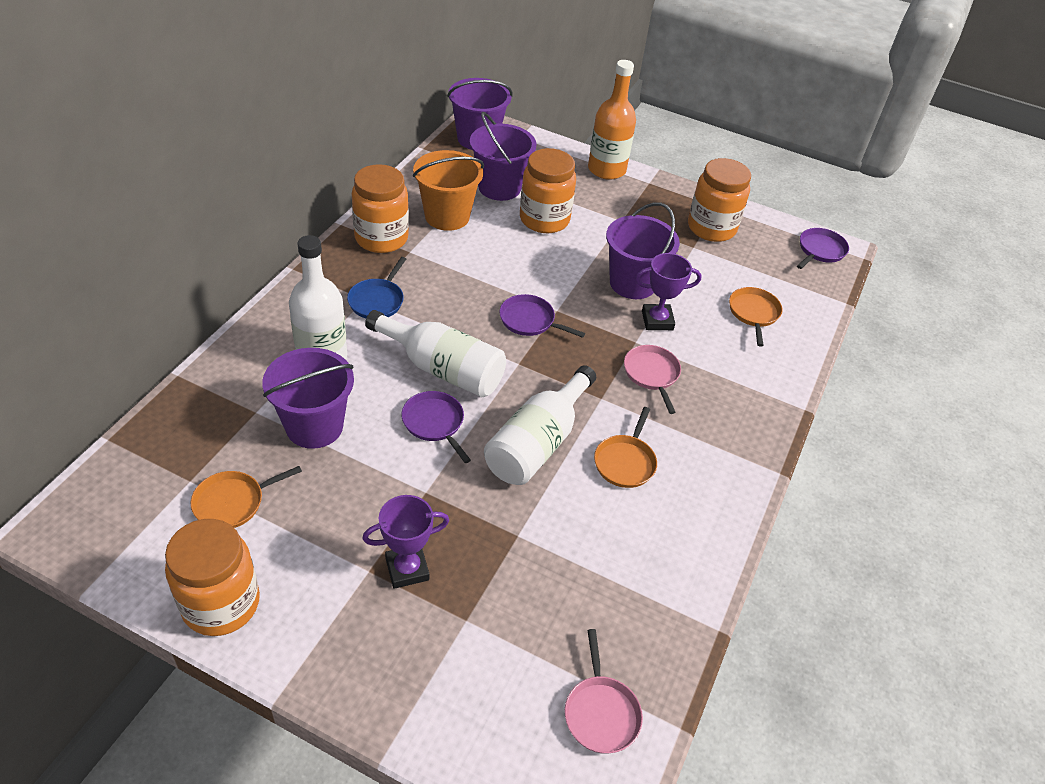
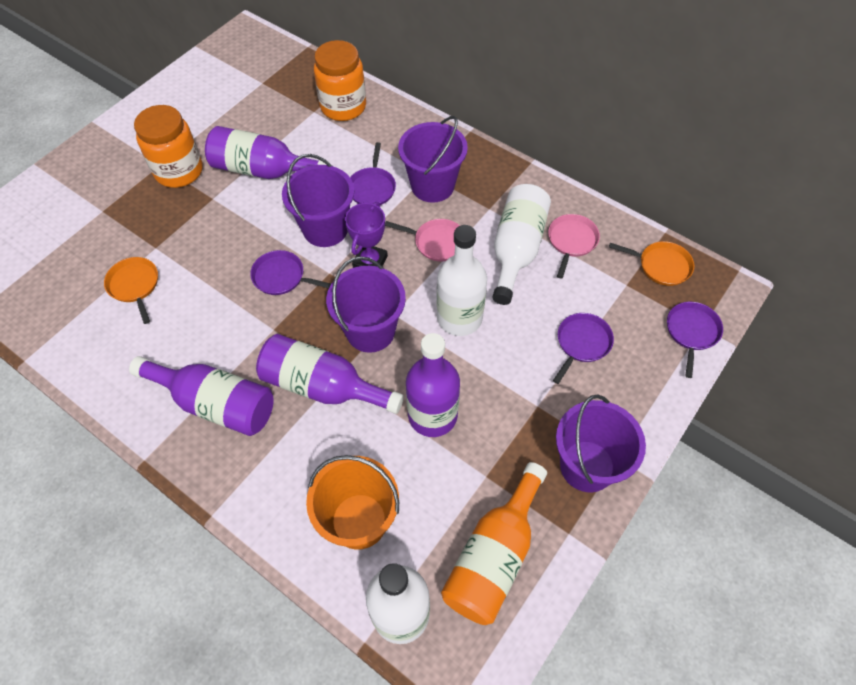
blue pan: [347,257,406,318] = 1 -> none = 0
orange jar: [165,519,260,636] [352,164,409,253] [520,148,576,233] [688,158,751,242] = 4 -> [134,105,203,188] [314,40,366,121] = 2
orange pan: [191,466,302,528] [594,407,657,488] [729,287,782,347] = 3 -> [104,257,158,324] [609,241,694,286] = 2
purple bottle: none = 0 -> [129,356,274,436] [205,126,329,179] [256,334,404,414] [406,333,460,437] = 4
purple pan: [401,391,471,463] [499,294,585,338] [797,228,849,269] = 3 -> [250,250,331,295] [350,142,396,205] [553,313,614,384] [667,302,723,378] = 4
purple trophy: [362,495,449,589] [635,253,702,330] = 2 -> [345,202,388,268] = 1

